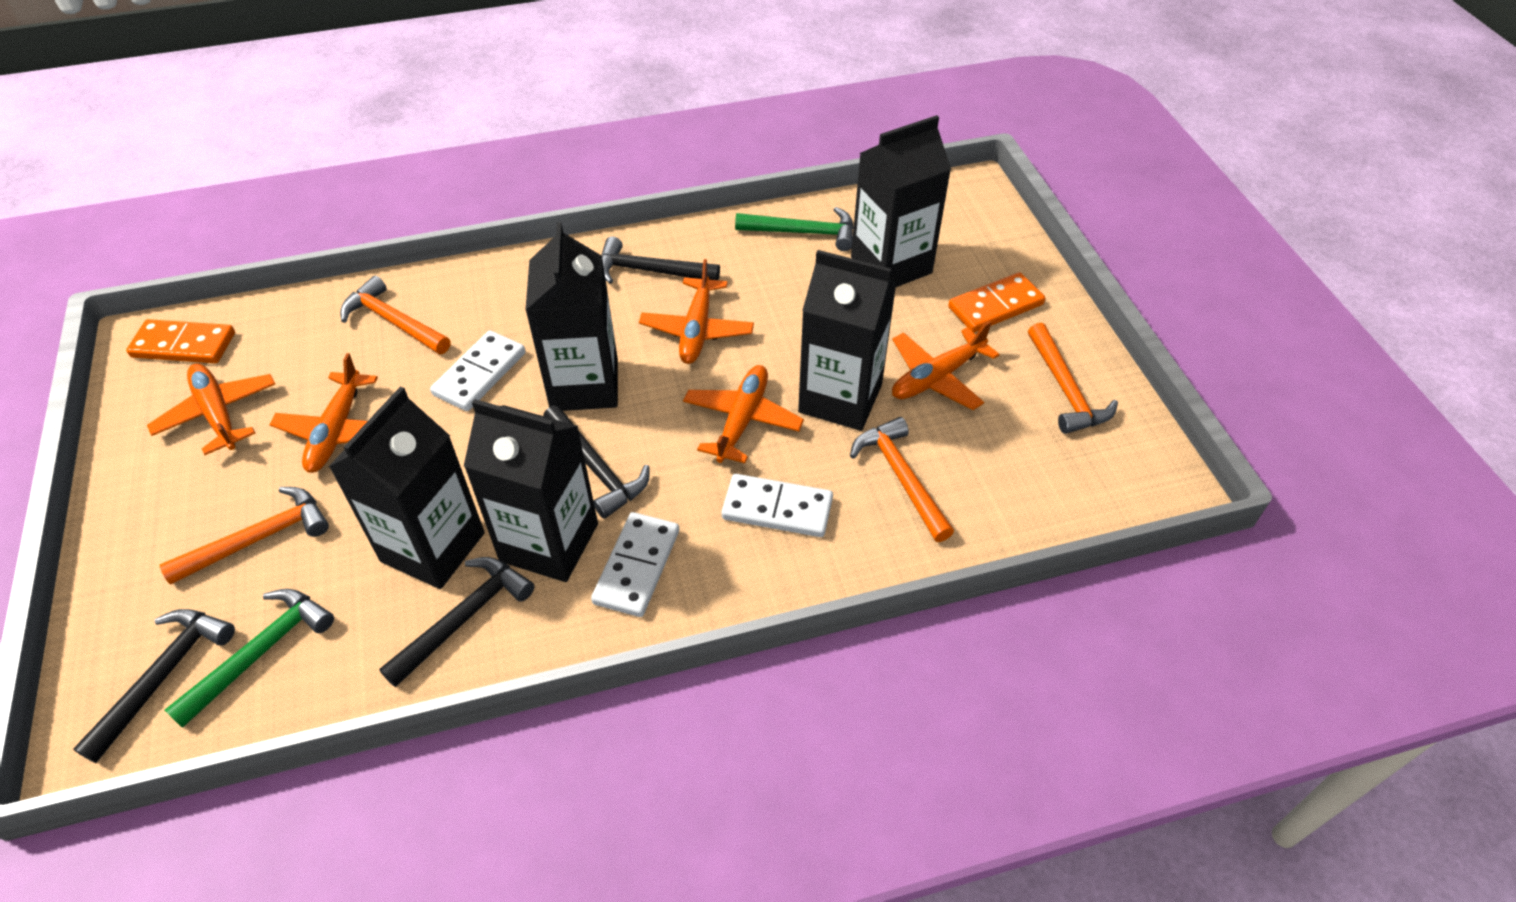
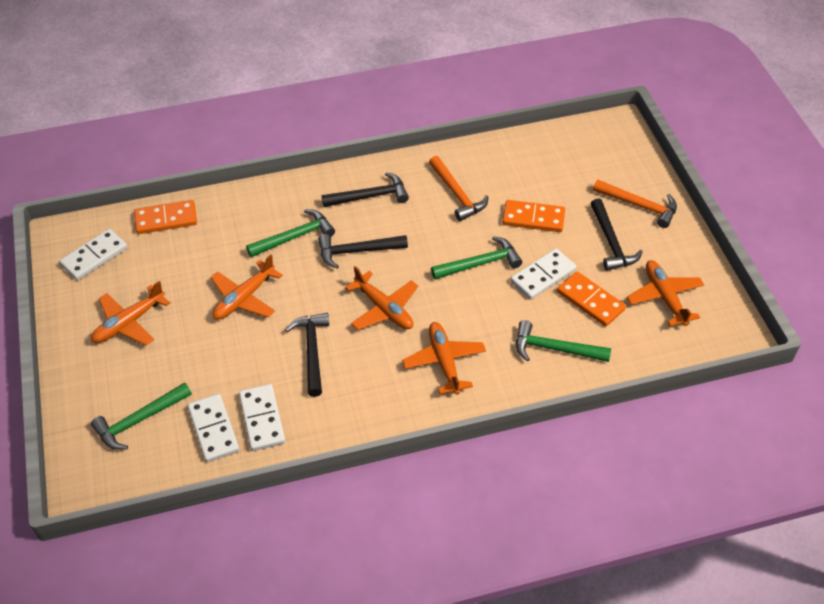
black carton: [328,386,485,589] [464,399,598,582] [525,222,618,411] [798,250,897,431] [851,115,951,287] = 5 -> none = 0
green hammer: [164,589,334,728] [735,207,854,251] = 2 -> [91,382,192,450] [246,209,335,257] [431,236,522,279] [516,320,611,362] = 4
orange domino: [126,319,235,363] [948,272,1045,333] = 2 -> [134,200,197,234] [502,200,565,232] [557,272,626,327] = 3
orange hammer: [160,487,329,585] [340,276,450,354] [850,417,954,542] [1028,323,1118,434] = 4 -> [429,156,488,221] [593,180,677,228] = 2
white domino: [430,330,525,411] [591,512,679,617] [722,474,833,537] = 3 -> [59,229,128,281] [187,394,239,462] [239,384,285,451] [510,248,576,300] = 4

